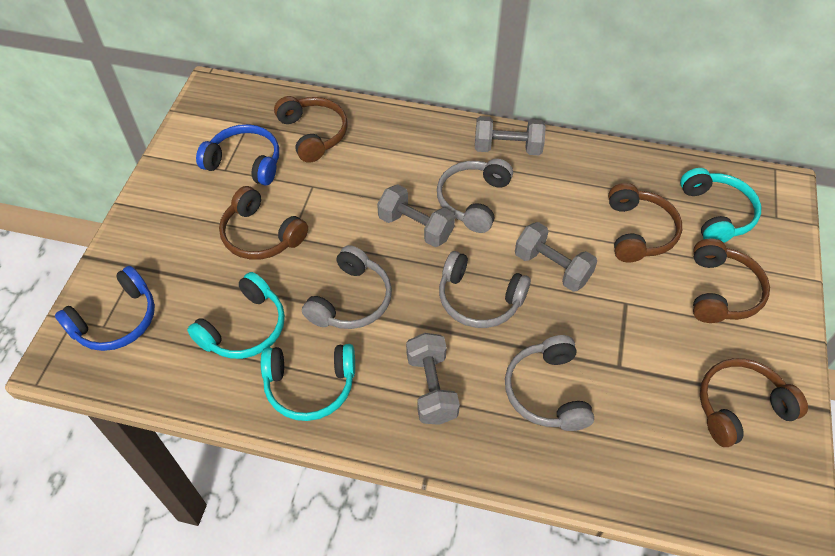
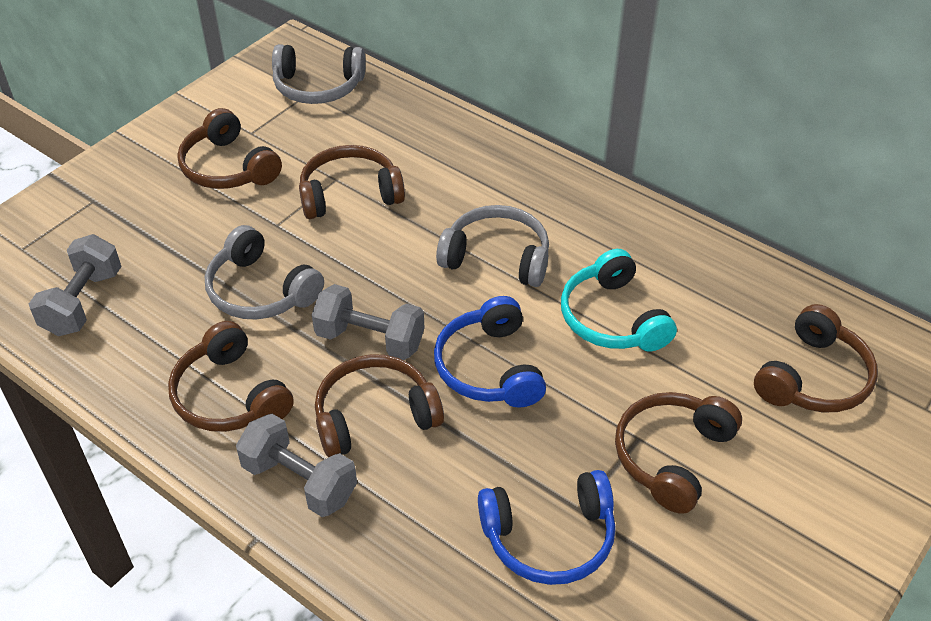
brown headphones: [219,186,308,260] [274,96,348,163] [608,183,682,262] [693,238,770,323] [700,358,808,447] = 5 -> [168,321,294,432] [177,108,282,189] [299,145,405,219] [315,354,444,458] [615,392,742,514] [754,304,878,412] = 6
grey dumbbell: [377,184,455,247] [406,333,460,425] [475,116,546,155] [515,222,597,292] = 4 -> [29,234,122,336] [236,414,357,517] [312,284,424,360] = 3
grey headphones: [302,245,392,329] [437,159,513,233] [439,251,531,328] [505,335,594,431] = 4 -> [205,225,324,320] [272,44,366,104] [436,205,549,287] = 3
turquoise headphones: [187,272,285,359] [261,344,355,421] [680,168,761,243] = 3 -> [561,249,677,351] = 1

